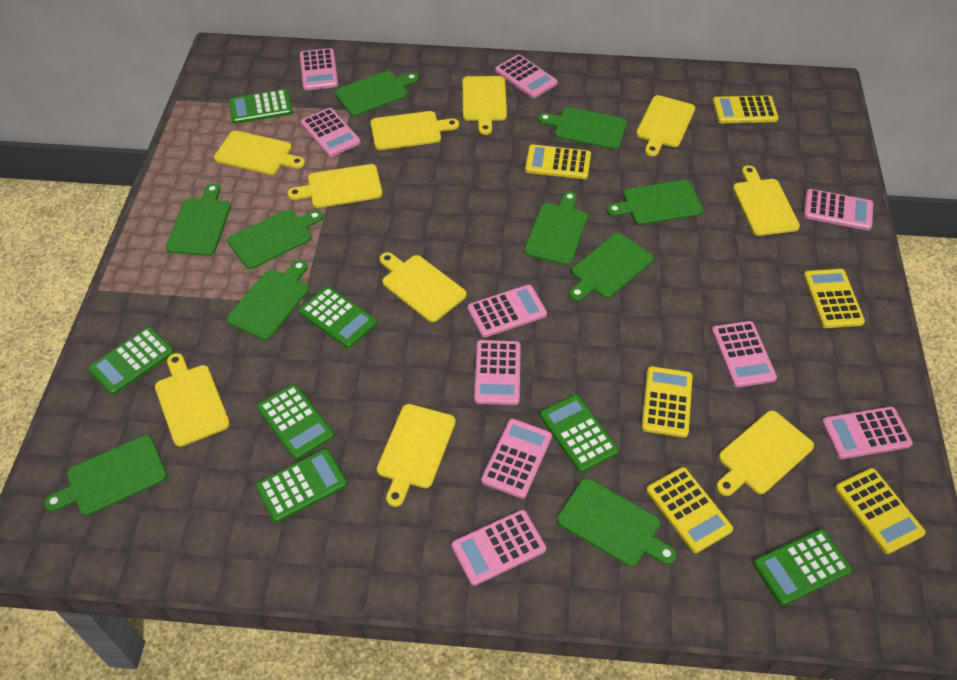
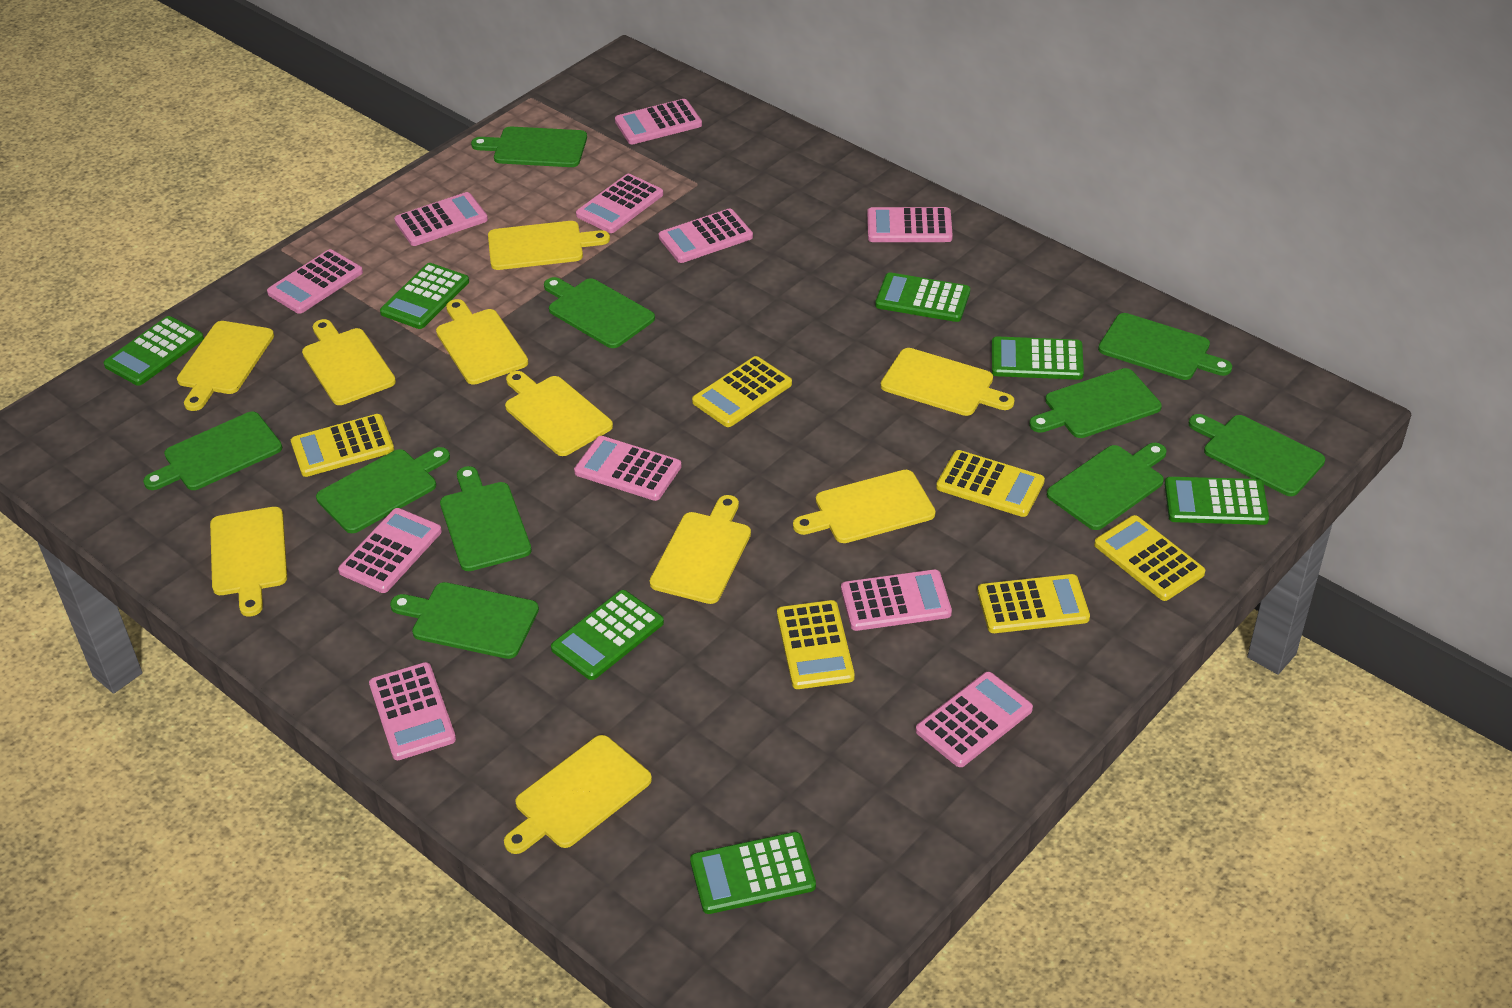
pink calculator: [300,48,338,90] [301,108,361,157] [451,510,546,586] [467,284,547,338] [474,340,521,405] [481,418,552,499] [495,54,558,98] [712,321,777,387] [803,189,873,230] [821,406,913,459] = 10 -> [267,249,363,314] [338,508,442,593] [369,662,456,760] [394,192,488,246] [574,436,682,501] [576,174,663,233] [615,99,702,144] [659,208,753,263] [841,569,952,631] [867,207,953,242] [916,672,1033,767] = 11

